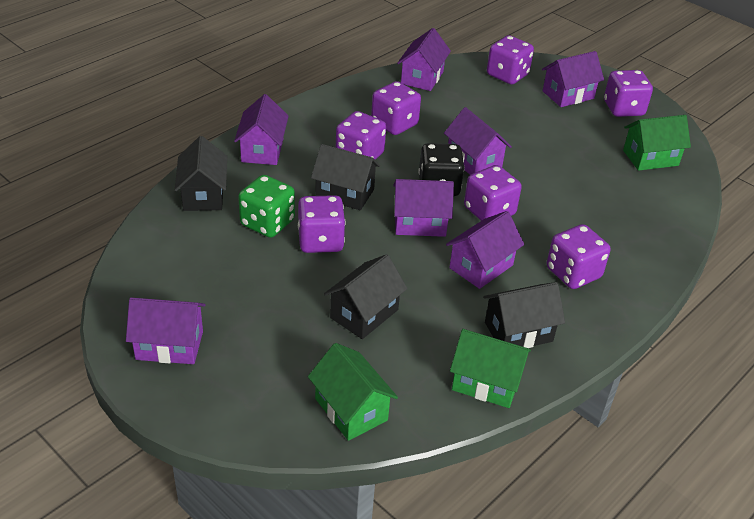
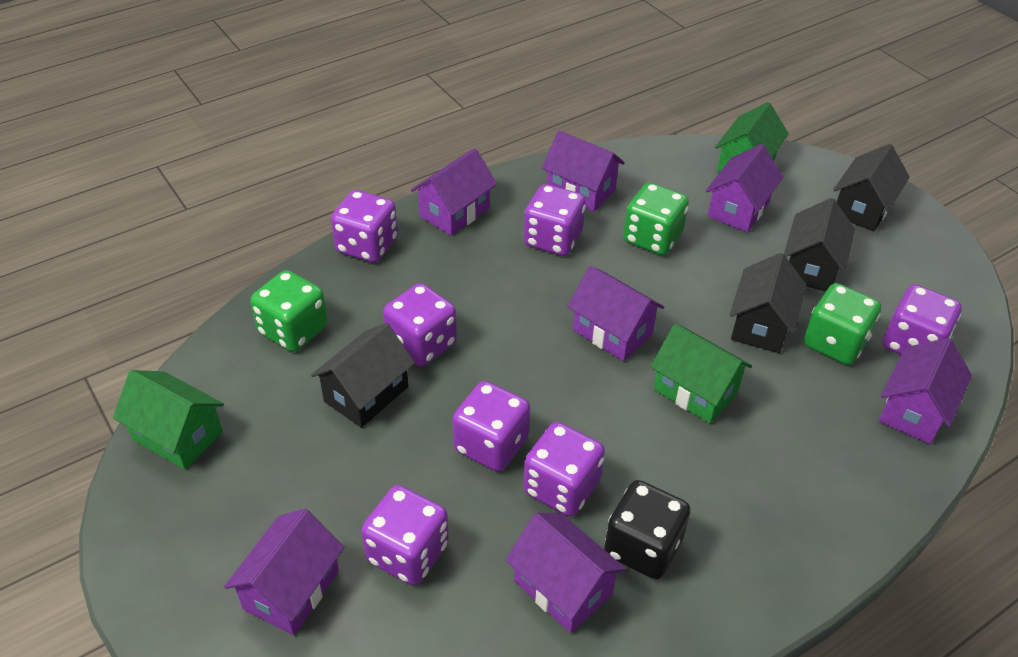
green dice: [238,175,295,238] = 1 -> [250,270,328,352] [623,183,689,255] [804,283,881,365] = 3

